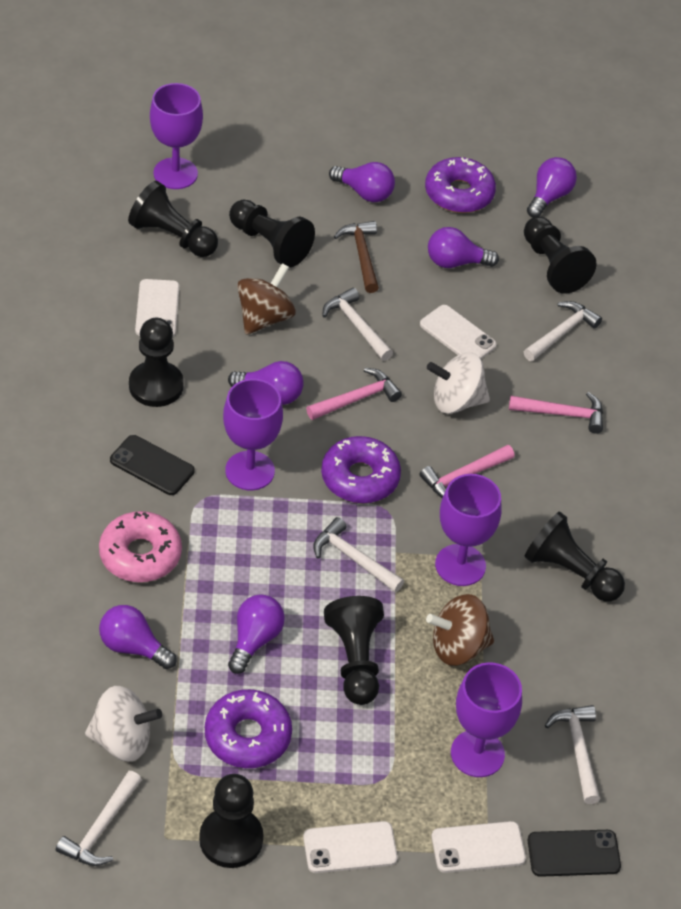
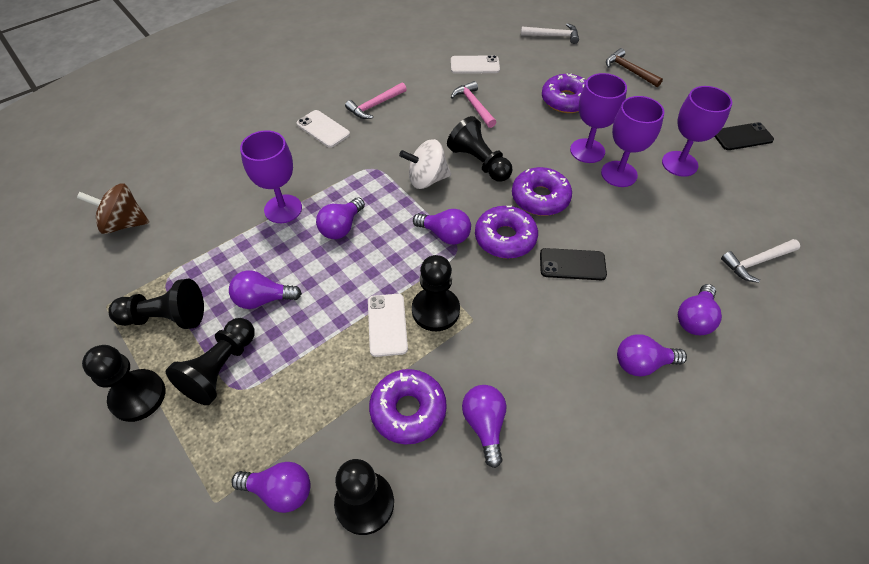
black pawn: [128,181,218,257] [129,318,184,407] [199,774,263,868] [229,200,315,268] [324,596,384,705] [524,217,597,294] [525,512,625,602] = 7 -> [82,345,165,422] [108,279,204,329] [165,318,255,405] [334,459,394,535] [412,255,460,331] [447,116,512,182] = 6
brown spinning top: [237,263,296,335] [426,594,494,666] = 2 -> [77,183,149,234] = 1
pink donut: [99,511,182,582] = 1 -> none = 0
pink hammer: [306,368,402,420] [419,445,515,498] [509,392,603,434] = 3 -> [345,82,407,119] [451,81,496,128] = 2
purple donut: [205,689,292,768] [321,436,401,503] [425,157,496,213] = 3 -> [369,369,447,444] [475,206,538,259] [512,167,572,216] [542,73,587,113] = 4
purple light bulb: [99,605,177,669] [228,361,304,405] [228,594,285,674] [329,162,395,202] [428,227,499,268] [527,157,577,218] = 6 -> [229,270,302,309] [231,462,311,513] [316,197,365,239] [413,209,471,245] [462,385,506,468] [617,334,687,377] [678,284,722,335] = 7
white hammer: [56,771,142,866] [313,517,404,592] [322,288,393,361] [524,301,602,361] [545,705,600,804] = 5 -> [521,23,579,44] [721,239,800,283] = 2
white phone: [135,279,179,337] [303,821,398,873] [420,305,497,359] [431,821,526,873] = 4 -> [296,110,350,148] [368,294,408,357] [451,55,500,74] = 3
white spinning top: [85,686,162,762] [427,352,490,414] = 2 -> [399,139,451,189] = 1

